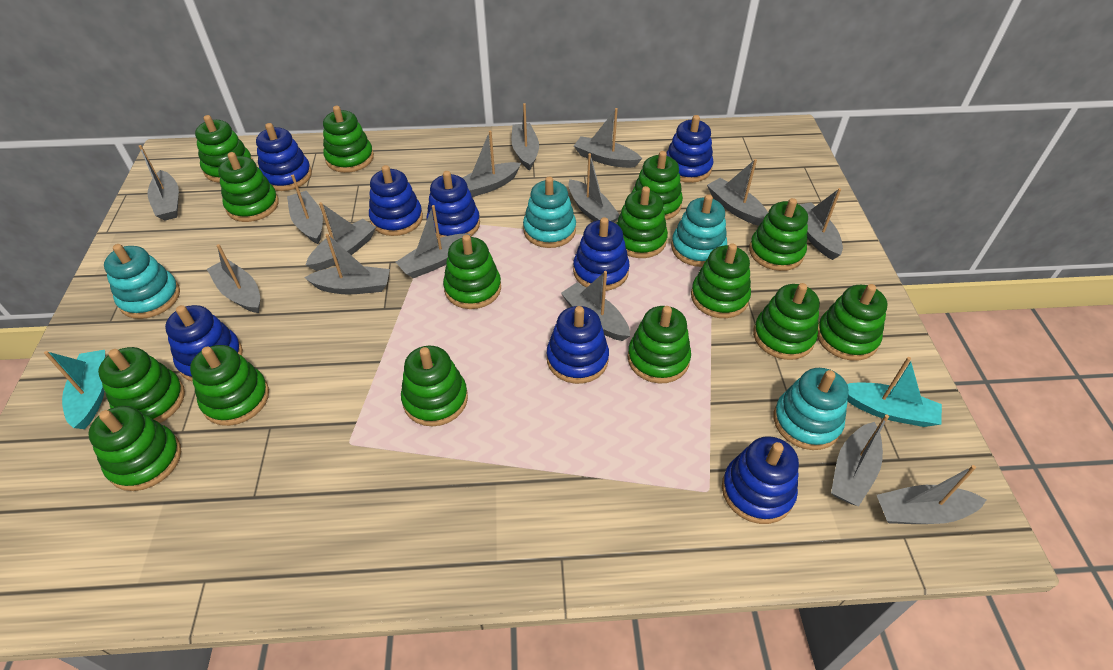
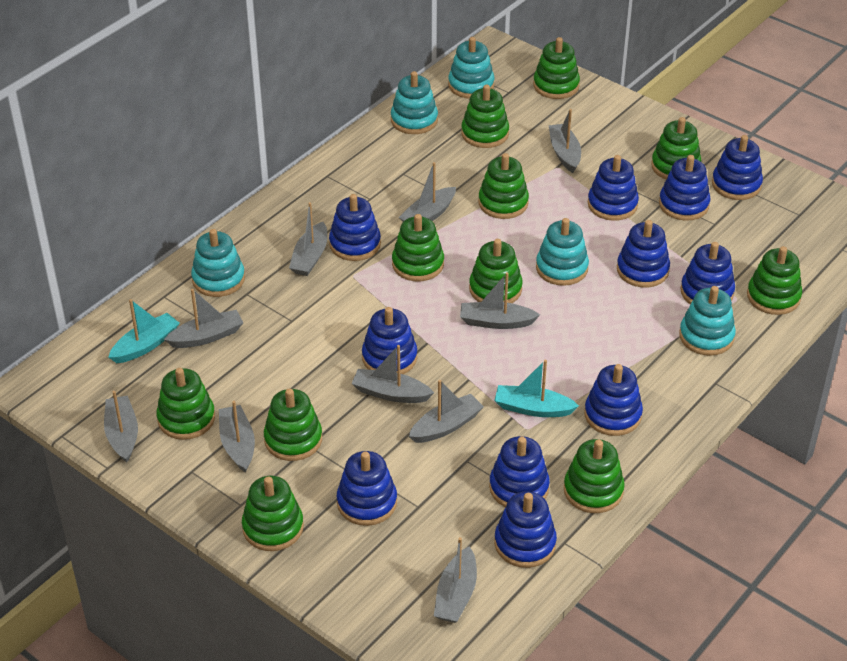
blue stacking toy: [165,305,243,382] [256,123,312,191] [369,165,423,236] [426,171,480,238] [547,306,609,384] [573,217,630,291] [666,115,713,183] [722,436,799,524] = 8 -> [329,194,381,261] [337,451,397,526] [362,307,417,374] [489,436,550,507] [494,491,557,568] [584,364,643,436] [588,155,639,221] [617,220,670,288] [659,155,710,221] [681,242,735,304] [712,135,763,200] = 11
green stacking toy: [88,406,181,491] [98,347,185,423] [190,345,269,426] [195,115,253,183] [218,152,279,222] [323,106,374,173] [401,346,468,426] [443,235,501,309] [616,186,668,258] [627,306,691,384] [632,151,683,220] [691,243,751,318] [749,198,808,271] [753,283,820,360] [818,284,888,361] = 15 -> [156,368,215,440] [242,476,304,551] [264,388,322,461] [392,214,444,281] [461,85,509,148] [469,239,523,303] [478,153,529,219] [533,37,580,99] [564,439,625,513] [651,117,702,179] [747,246,802,315] = 11
grey boat: [139,145,179,220] [207,244,260,313] [287,175,323,244] [304,234,390,294] [306,202,376,271] [396,205,470,278] [463,130,521,197] [512,103,539,171] [561,271,630,341] [568,153,620,222] [574,108,642,168] [707,159,768,226] [799,188,843,260] [831,415,889,506] [877,465,987,524] = 15 -> [104,391,138,463] [164,289,244,348] [219,401,255,472] [289,202,327,276] [351,345,434,403] [398,162,456,222] [409,380,484,443] [434,537,477,623] [460,272,540,329] [549,109,581,173] = 10
turquoise stacking toy: [104,244,180,319] [523,177,576,248] [671,194,727,267] [774,368,849,450] = 4 -> [191,229,245,297] [391,71,438,134] [448,37,494,99] [536,218,589,286] [679,286,736,356] = 5

